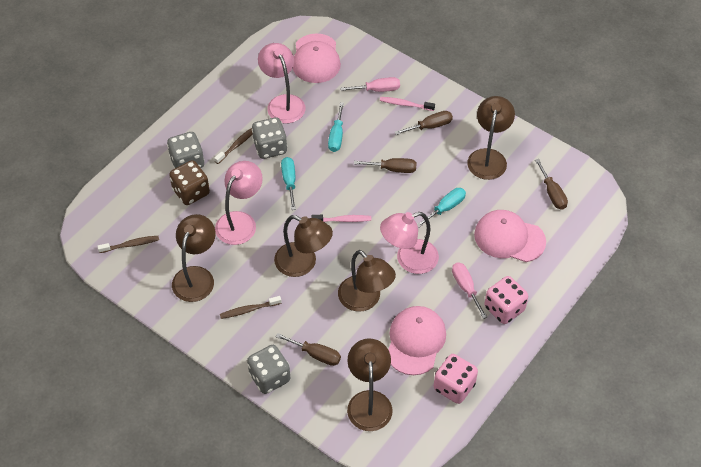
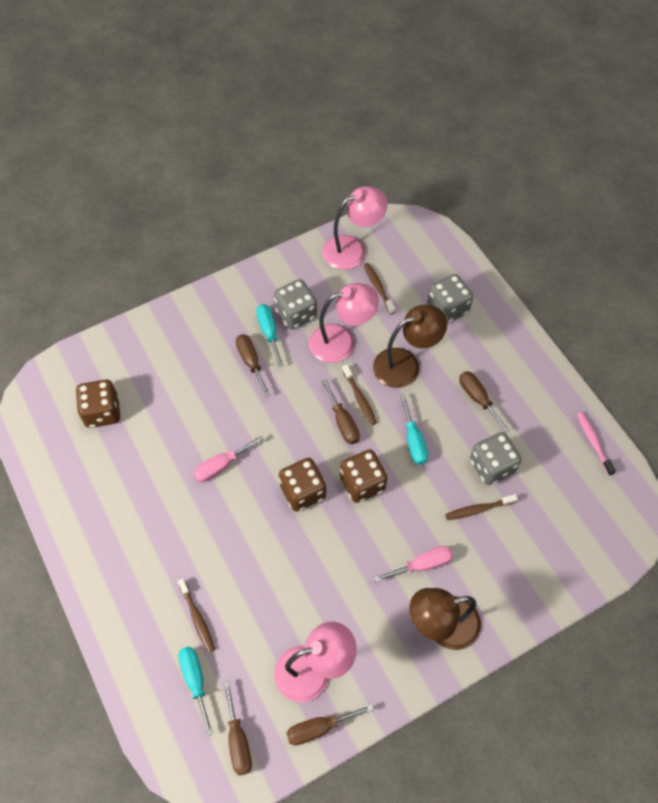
brown dice: [169,160,210,205] = 1 -> [75,380,120,428] [279,458,326,512] [340,449,387,503] = 3
brown lamp: [172,214,216,302] [274,215,333,277] [338,250,396,312] [347,338,393,431] [467,96,515,180] = 5 -> [373,305,447,388] [409,588,481,650] = 2
brown screwdriver: [276,333,341,366] [354,158,417,173] [395,111,453,135] [535,159,568,210] = 4 -> [223,681,252,776] [236,334,270,396] [286,704,374,745] [322,379,360,444] [459,371,510,433] = 5
brown toothbrush: [97,236,159,253] [214,128,253,164] [220,296,282,319] = 3 -> [178,579,215,653] [342,364,377,425] [364,263,396,314] [445,494,518,520] = 4
pink cap: [293,33,341,83] [388,306,446,375] [474,210,546,262] = 3 -> none = 0
pink dice: [434,354,478,404] [484,276,528,324] = 2 -> none = 0
pink toothbrush: [311,215,371,222] [380,97,435,111] = 2 -> [577,412,616,476] = 1

